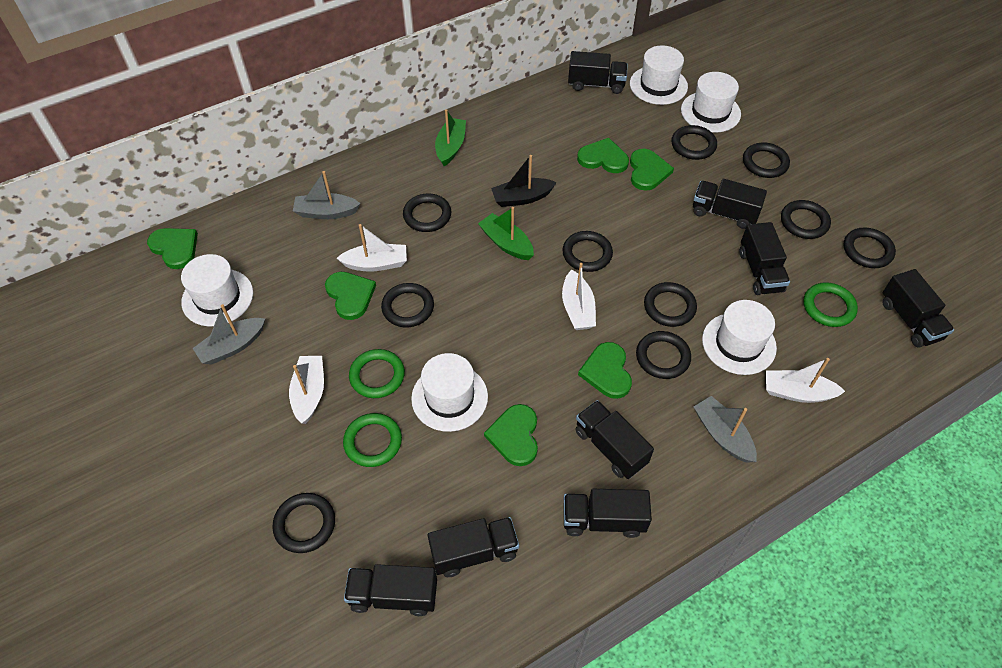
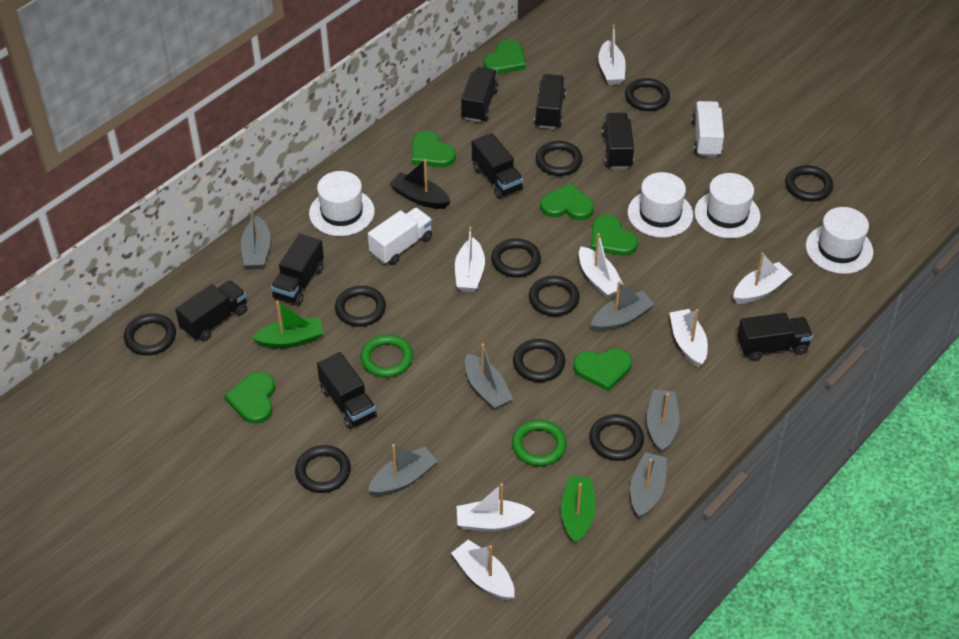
green ring: [343,413,402,467] [349,349,405,398] [803,282,858,327] = 3 -> [361,335,413,378] [512,420,567,466] = 2
grey boat: [192,304,265,365] [293,171,361,219] [694,396,757,463] = 3 -> [241,204,271,269] [368,444,438,496] [465,343,513,410] [591,281,654,332] [630,452,667,519] [647,390,680,452] = 6
white boat: [289,356,324,424] [337,224,407,272] [562,263,596,330] [766,358,845,403] = 4 -> [451,540,515,600] [455,227,485,292] [456,483,535,531] [579,233,623,298] [598,24,626,85] [670,309,708,368] [733,253,792,304] = 7
white hat: [181,254,253,326] [411,353,488,432] [630,45,688,105] [681,72,741,133] [702,300,777,375] = 5 -> [309,171,375,236] [628,172,693,238] [694,173,760,238] [806,207,873,274] = 4
white truck: none = 0 -> [368,208,433,265] [692,101,724,157] = 2

